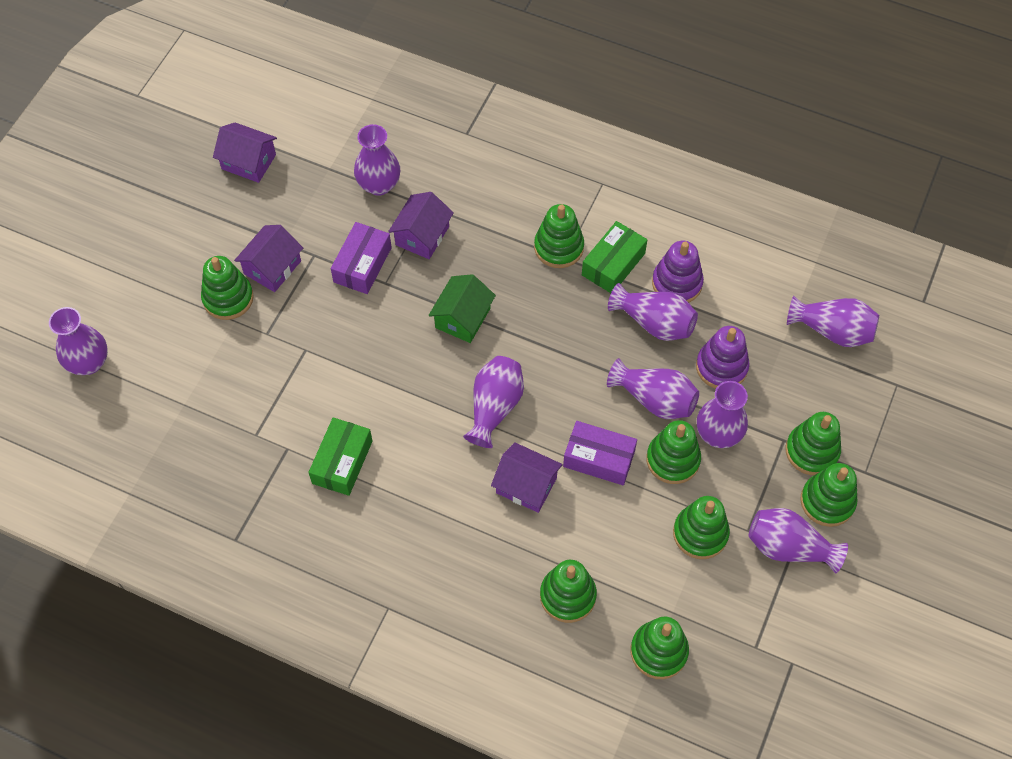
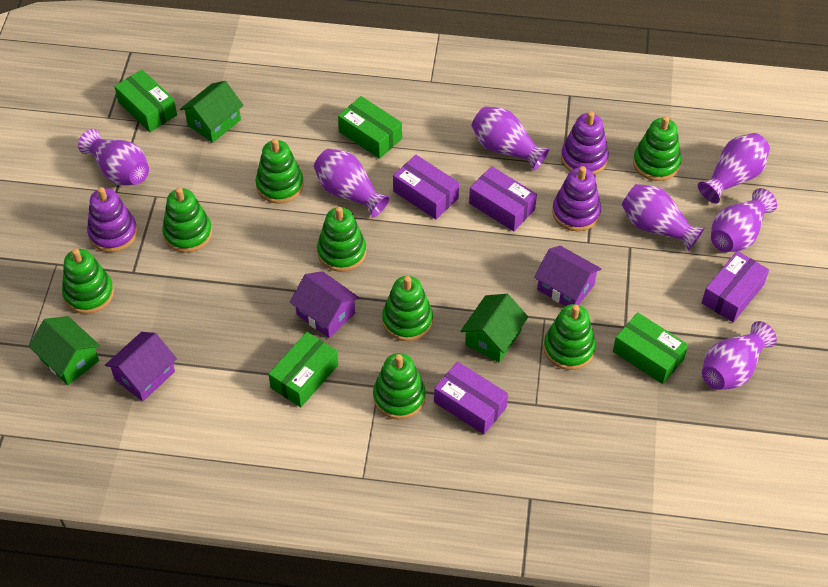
green box: [308,417,373,496] [582,221,647,293] = 2 -> [114,69,177,132] [268,332,338,407] [338,96,402,159] [613,312,688,384] = 4
green house: [428,274,496,343] = 1 -> [29,316,100,385] [180,81,244,143] [461,294,528,363] = 3
purple box: [331,222,392,294] [563,421,637,485] = 2 -> [393,155,459,219] [434,361,508,435] [469,166,537,231] [702,251,769,322] = 4
purple house: [213,122,277,183] [234,225,303,292] [388,192,454,259] [491,442,563,513] = 4 -> [105,332,177,401] [290,271,359,338] [534,246,602,306] = 3
purple stacking toy: [652,241,704,303] [696,326,750,389] = 2 -> [87,187,138,252] [552,166,601,231] [561,111,609,175] = 3
purple vase: [49,307,108,375] [354,124,400,196] [463,356,524,448] [607,358,699,419] [608,283,698,341] [697,381,748,448] [749,508,848,574] [787,296,879,347] = 8 -> [78,129,149,186] [314,149,390,218] [471,106,550,171] [622,184,705,251] [698,133,770,203] [702,321,777,390] [711,188,777,252] = 7

